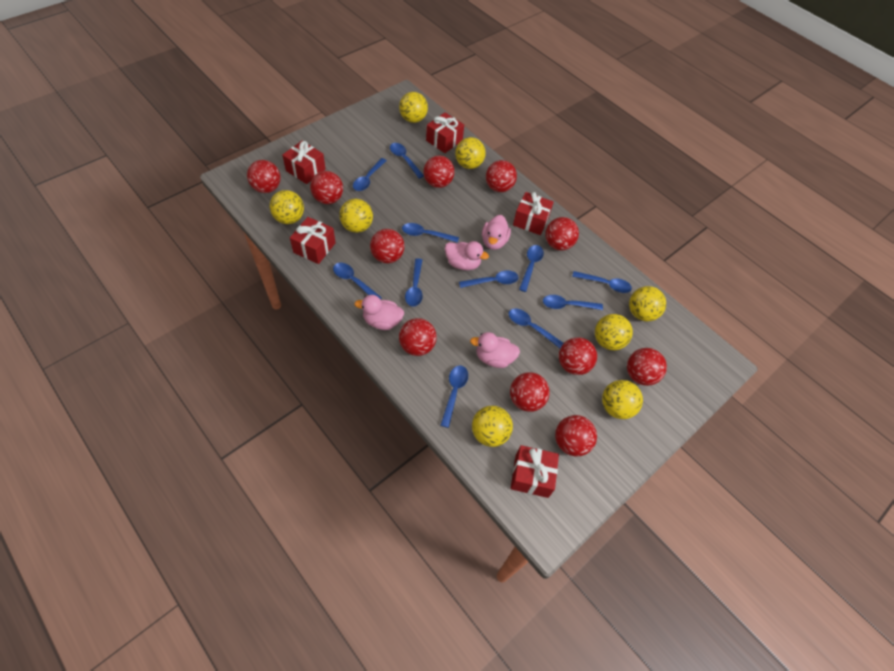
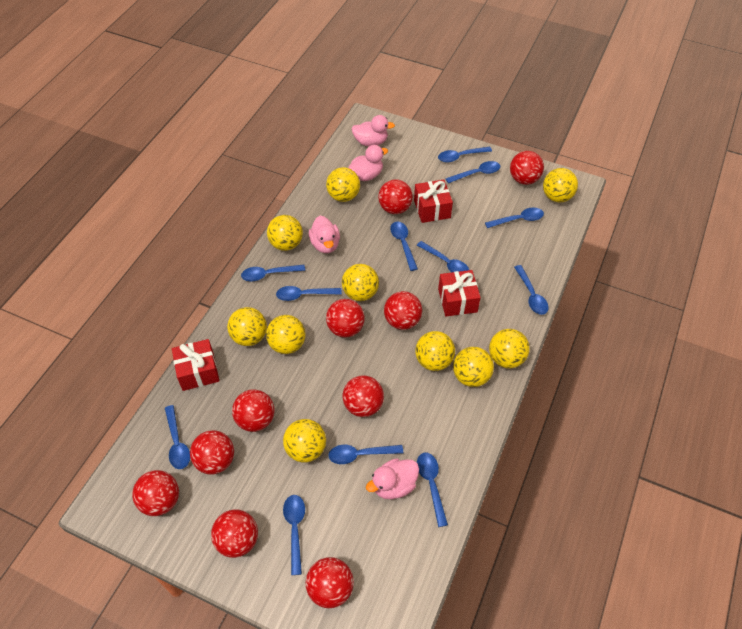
blue spoon: [333,263,382,299] [353,158,387,191] [390,143,424,179] [402,223,459,243] [405,258,423,307] [440,365,468,428] [459,270,518,288] [509,308,564,348] [519,245,544,292] [543,295,603,310] [572,271,632,293] = 11 -> [165,405,190,469] [241,265,305,282] [276,286,342,301] [283,495,305,575] [328,445,403,464] [390,222,418,271] [417,241,469,272] [417,453,448,527] [438,147,492,163] [445,161,500,183] [485,208,544,228] [514,265,549,315] = 12
red ball: [247,160,281,193] [310,171,343,204] [370,229,405,263] [399,318,437,356] [423,155,455,188] [486,160,517,192] [510,372,550,412] [545,217,579,250] [555,415,597,457] [559,337,597,375] [627,348,667,386] = 11 -> [132,470,179,516] [190,430,234,475] [211,509,258,558] [232,389,275,432] [306,557,354,608] [326,299,365,338] [343,375,384,417] [378,179,413,214] [384,291,422,330] [510,151,544,185] = 10
red gift: [282,141,326,184] [290,217,336,264] [426,112,464,153] [510,445,559,498] [513,192,554,235] = 5 -> [172,339,219,391] [414,180,453,223] [438,270,481,316] = 3
yellow ball: [269,190,304,224] [339,199,373,233] [399,92,428,123] [455,137,486,169] [472,405,513,447] [595,314,633,350] [602,380,643,419] [629,286,666,321] = 8 -> [227,307,267,346] [266,315,306,354] [267,215,303,251] [283,419,326,463] [326,167,360,202] [342,264,379,301] [415,331,455,371] [453,347,494,387] [489,329,530,368] [543,168,578,202] = 10

